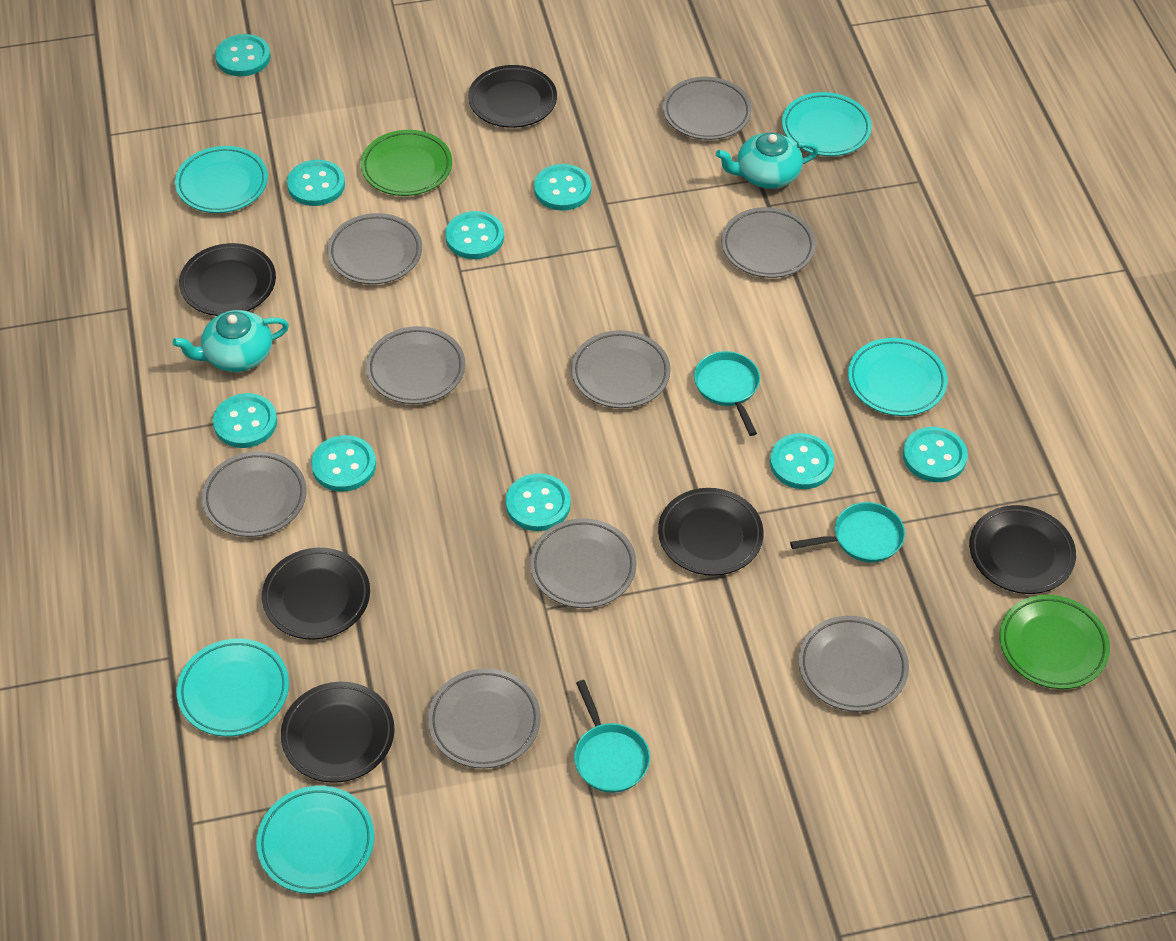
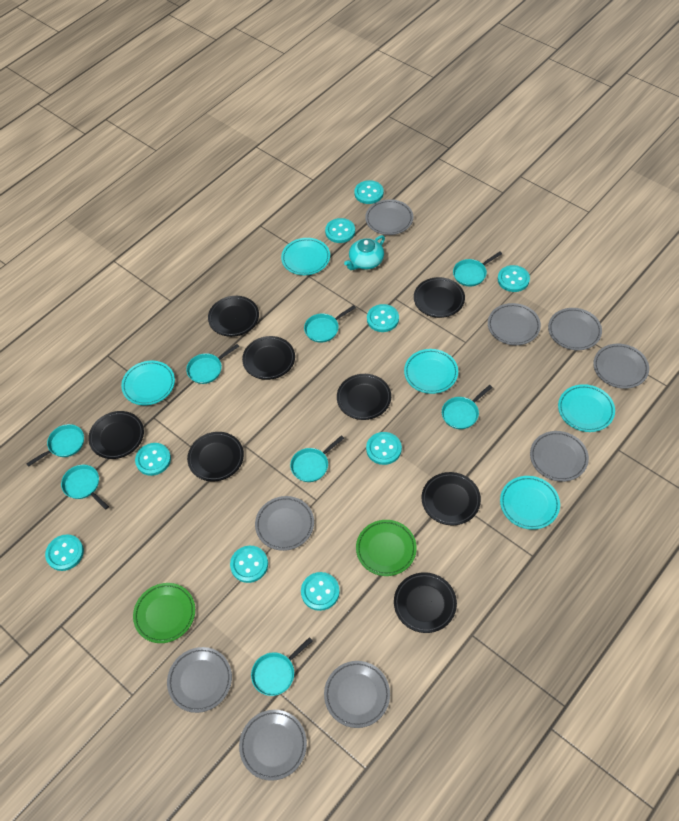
black plate: [179,243,276,316] [262,548,370,639] [281,682,395,783] [468,65,557,128] [658,488,764,576] [969,505,1076,594] = 6 -> [88,411,144,459] [187,432,244,481] [208,296,259,337] [242,336,295,380] [337,374,391,420] [394,572,457,633] [414,277,465,318] [422,472,481,525] = 8
turquoise pan: [574,680,650,793] [694,351,760,436] [790,502,905,563] = 3 -> [26,424,84,467] [61,465,109,510] [186,344,239,384] [251,637,313,696] [290,435,344,482] [304,305,356,343] [442,385,493,429] [453,252,502,286] = 8
turquoise teapot: [173,310,289,372] [716,132,819,189] = 2 -> [344,235,385,270] = 1

